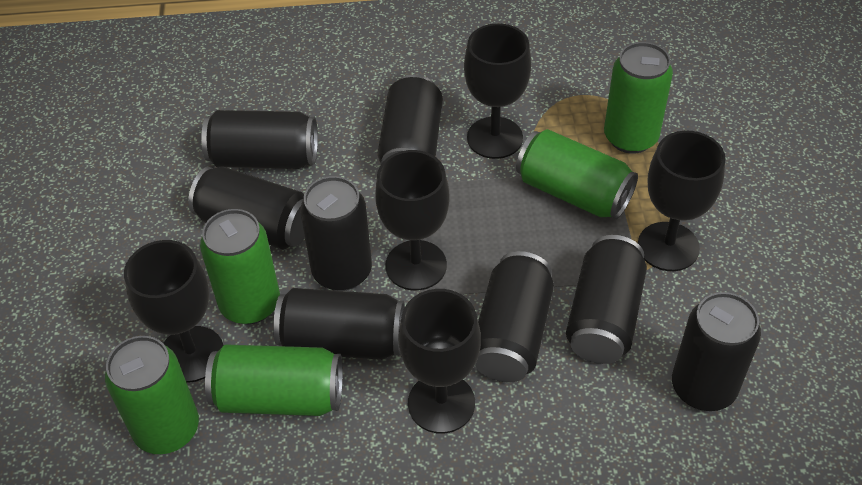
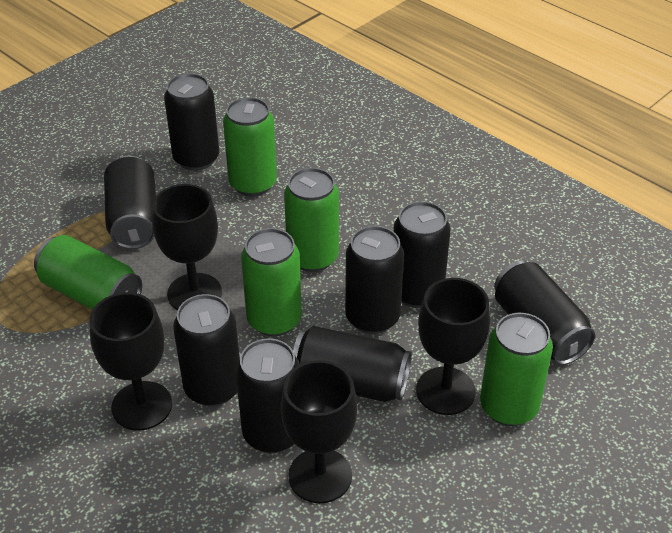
black goblet: [124,240,224,383] [375,150,449,291] [399,289,481,434] [464,23,531,159] [638,131,725,271] = 5 -> [89,292,172,431] [152,184,222,310] [281,360,357,503] [416,278,490,415] = 4

